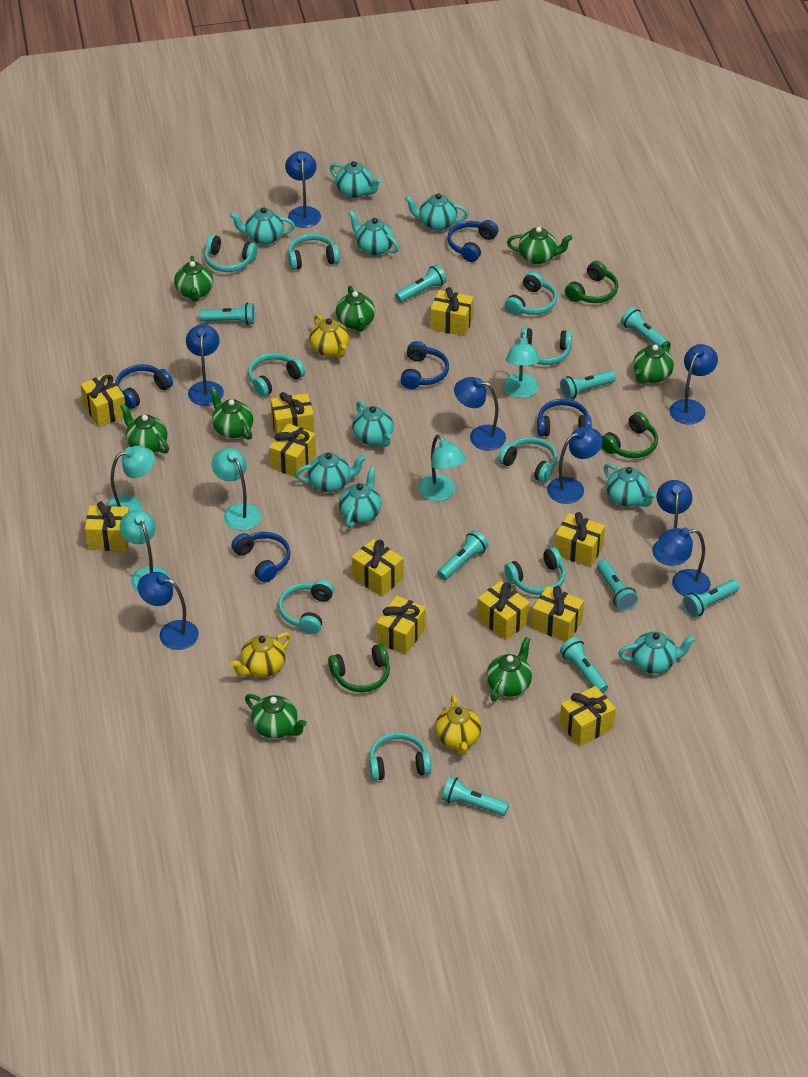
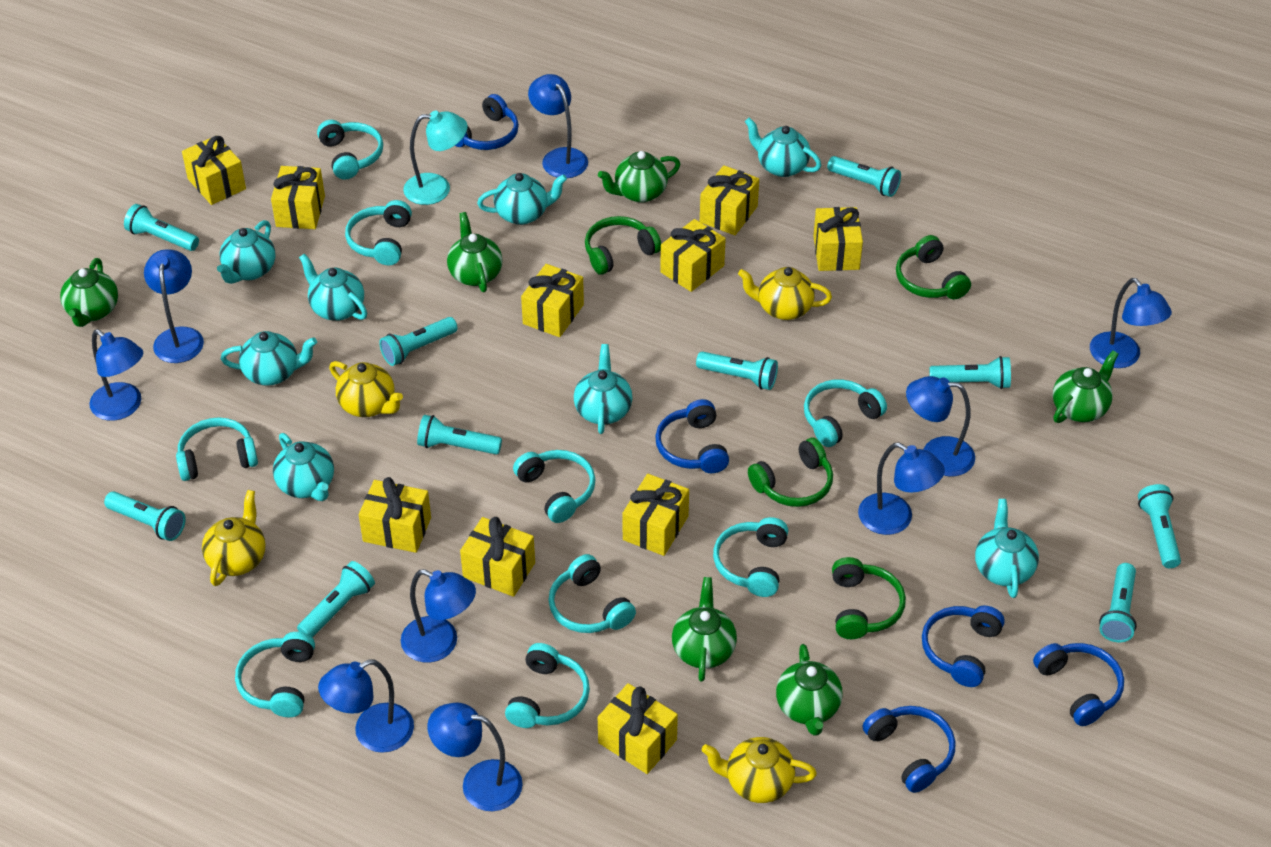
blue lamp: [137,572,199,650] [186,324,224,406] [285,151,321,228] [454,377,506,451] [547,427,603,504] [652,480,693,566] [659,527,711,596] [670,344,718,424] = 8 -> [89,329,143,421] [144,249,204,363] [318,659,414,753] [401,569,476,663] [427,703,523,811] [528,74,588,178] [858,443,945,535] [906,376,975,476] [1090,278,1172,368] = 9
green headphones: [328,644,390,692] [565,261,618,303] [602,412,658,458] = 3 -> [585,216,661,275] [748,438,833,507] [832,557,906,639] [896,235,971,299] = 4
green teapot: [120,404,169,453] [174,256,213,301] [210,387,253,440] [245,694,307,739] [336,286,375,332] [486,637,532,701] [507,227,572,264] [633,341,674,384] = 8 -> [60,258,118,327] [447,212,502,292] [598,151,680,203] [672,577,737,682] [776,644,843,736] [1053,351,1118,423] = 6
turquoise flashlight: [199,303,255,325] [395,265,447,303] [437,530,489,580] [442,776,509,816] [560,370,616,399] [560,637,608,693] [597,560,638,611] [621,307,668,350] [683,579,739,618] = 9 -> [104,491,185,541] [124,204,199,251] [297,561,375,638] [379,317,458,366] [417,415,502,454] [696,351,778,390] [827,156,901,197] [929,356,1011,389] [1099,563,1137,642] [1138,484,1181,568] = 10
turquoise lamp: [106,446,155,512] [119,510,169,592] [211,448,261,531] [418,435,466,501] [503,332,540,398] = 5 -> [403,110,468,205] = 1
turquoise teapot: [230,207,295,245] [295,453,366,492] [330,161,381,198] [339,467,381,528] [349,211,399,255] [352,401,394,447] [405,193,469,231] [604,463,656,507] [618,632,695,674] = 9 -> [217,220,275,284] [221,331,317,386] [273,433,334,501] [299,254,367,321] [477,173,567,225] [574,344,632,434] [745,117,821,177] [975,499,1039,598] = 8
yellow gift: [80,374,125,427] [85,501,129,551] [269,423,316,477] [271,392,314,435] [352,539,403,597] [377,595,426,655] [430,287,474,336] [477,581,530,640] [531,586,584,642] [555,512,605,567] [560,686,616,746] = 11 -> [182,135,246,205] [271,166,325,229] [359,477,431,553] [460,517,535,597] [521,264,584,337] [598,683,678,774] [622,474,689,556] [660,219,726,292] [700,165,759,235] [813,207,863,271] = 10
yellow teapot: [230,632,291,677] [309,314,349,358] [435,695,481,755] = 3 -> [202,490,266,586] [329,361,403,417] [701,737,817,803] [738,267,832,320] = 4

